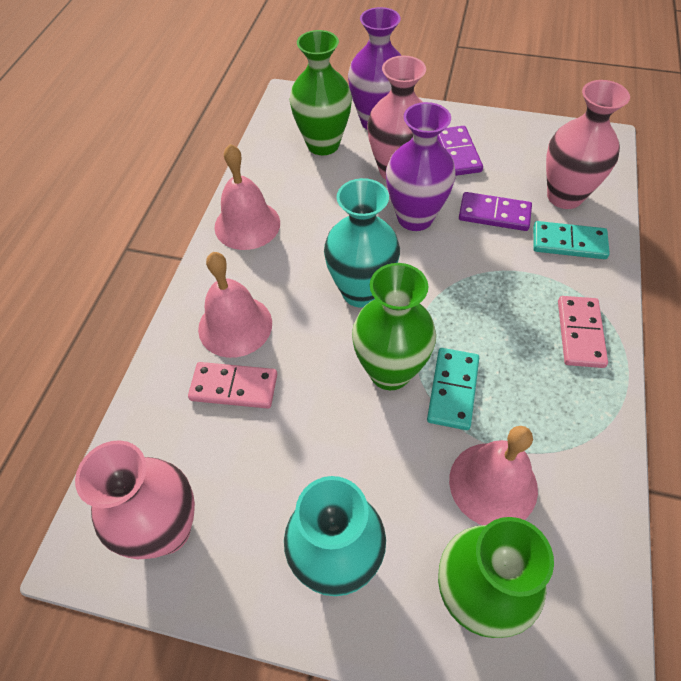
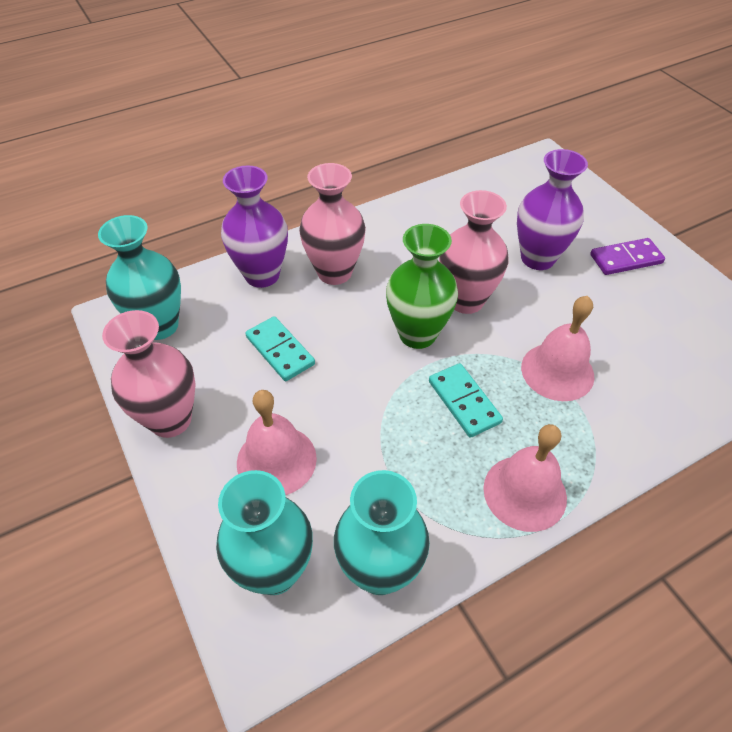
green vase: [290,30,352,155] [352,263,436,390] [438,517,554,638] = 3 -> [386,224,458,349] = 1
pink domino: [188,362,277,409] [558,296,608,368] = 2 -> none = 0
purple domino: [437,126,483,176] [459,192,532,231] = 2 -> [590,238,665,275] = 1
turquoise vase: [284,476,386,596] [324,178,400,308] = 2 -> [98,215,181,340] [216,470,313,595] [334,470,430,595] = 3

